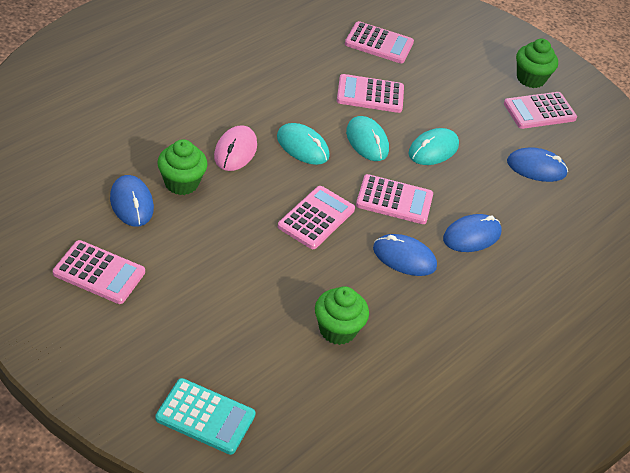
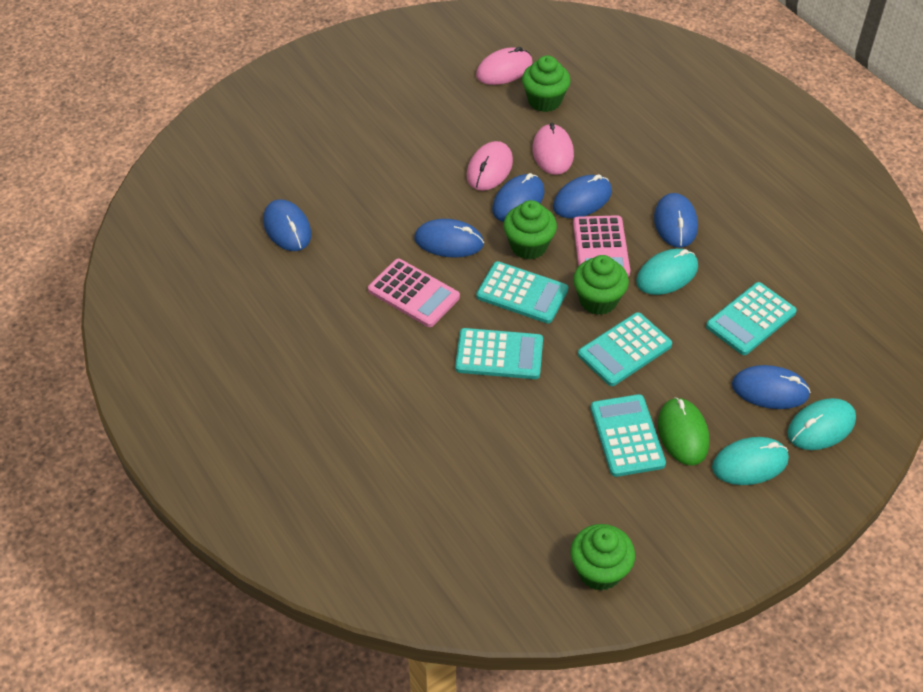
blue mouse: [110,175,154,227] [373,234,437,276] [443,214,501,252] [507,147,568,182] = 4 -> [263,199,311,251] [414,219,484,258] [492,173,545,222] [553,174,612,218] [654,193,698,248] [732,365,811,409] = 6
green cupcake: [157,139,208,195] [315,286,369,345] [516,39,558,88] = 3 -> [503,200,557,260] [522,55,571,112] [570,524,635,591] [573,255,629,315] = 4
green mouse: none = 0 -> [658,397,709,465] = 1
pink calculator: [53,240,145,304] [278,186,355,249] [337,74,404,113] [345,21,414,64] [356,174,433,224] [504,92,577,129] = 6 -> [368,259,460,327] [573,215,630,277] = 2
pink mouse: [214,125,257,171] = 1 -> [467,141,513,191] [476,47,532,85] [532,123,574,175] = 3
turquoise calculator: [155,378,256,455] = 1 -> [455,328,543,379] [476,261,568,324] [578,312,672,386] [590,394,666,477] [706,282,797,355] = 5

